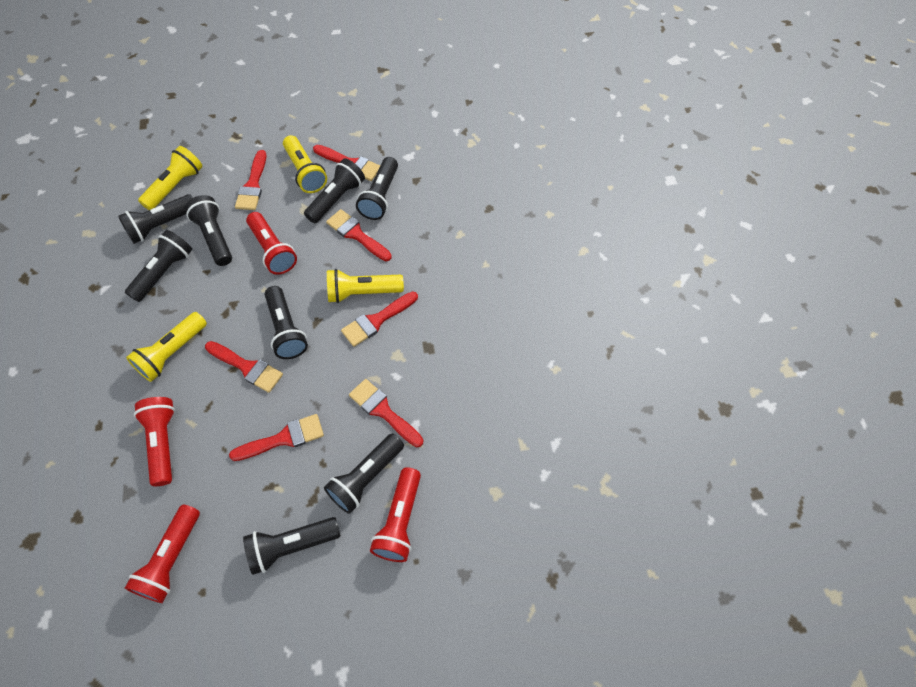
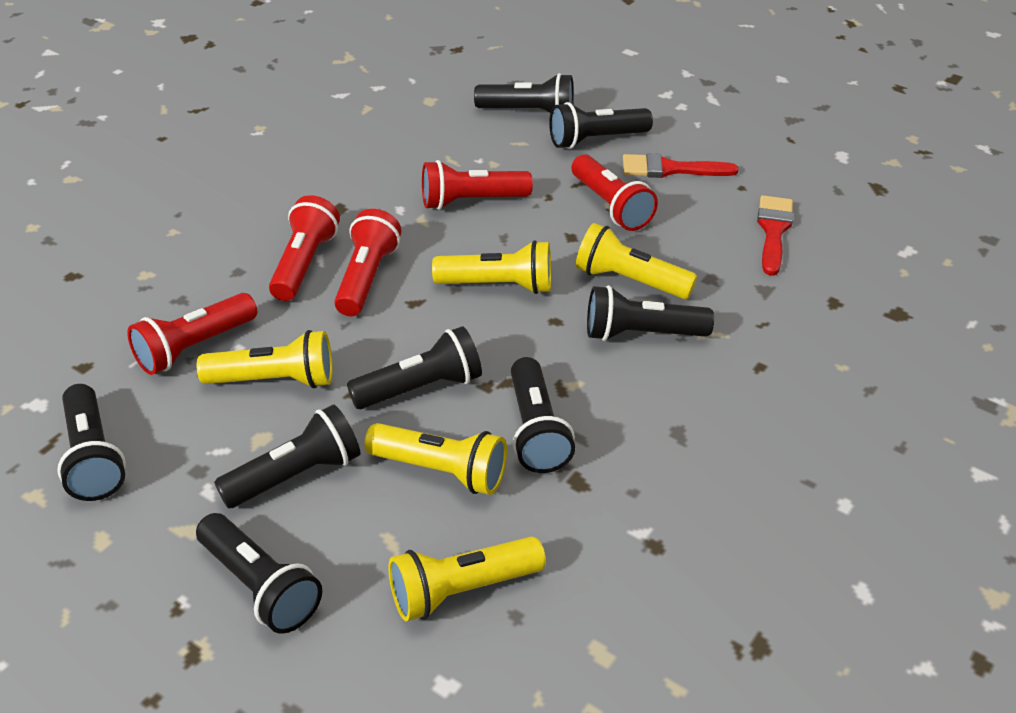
red brush: [205,341,283,393] [229,414,324,461] [235,150,266,210] [313,145,380,181] [326,209,392,261] [341,291,418,347] [349,379,423,447] = 7 -> [623,153,739,178] [757,195,793,276] = 2
red flashlight: [125,504,200,603] [134,397,175,486] [246,212,297,275] [370,467,421,562] = 4 -> [127,293,257,375] [269,195,340,301] [334,209,401,316] [422,160,533,210] [571,154,658,231] = 5
yellow flashlight: [126,312,207,382] [138,146,203,210] [283,135,327,193] [327,269,404,303] = 4 -> [197,330,333,388] [364,423,507,495] [389,537,546,621] [432,240,551,294] [576,223,697,299] = 5

